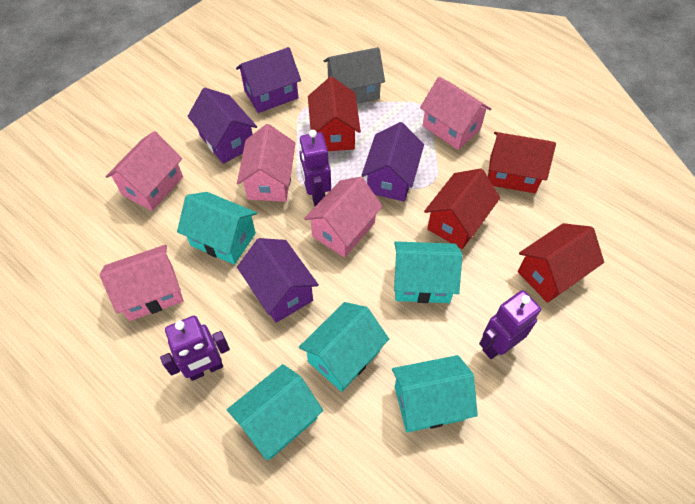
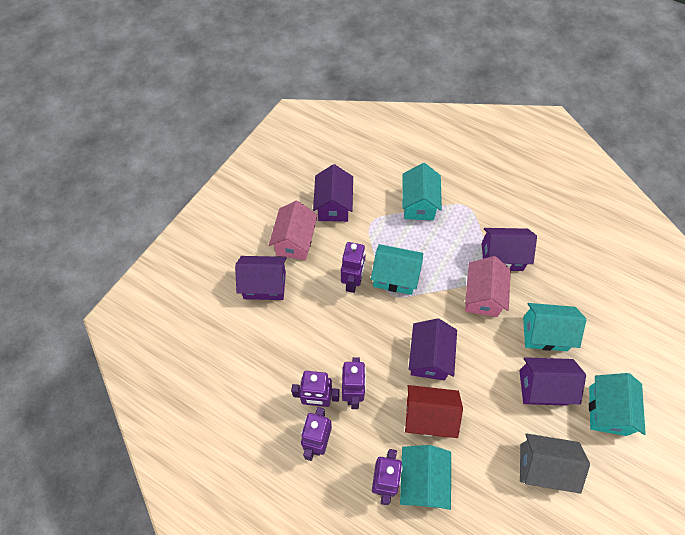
pink house: [100,245,184,321] [105,131,183,211] [237,124,296,202] [304,177,383,258] [420,77,491,150] = 5 -> [269,201,318,260] [465,256,511,317] = 2
purple house: [187,88,257,164] [236,47,301,113] [237,238,319,323] [361,122,424,202] = 4 -> [235,256,286,300] [313,164,353,222] [409,318,457,380] [481,228,537,271] [519,357,586,406] = 5
purple robot: [160,315,230,381] [299,130,331,206] [479,290,541,359] = 3 -> [291,371,340,407] [301,407,332,461] [341,242,366,293] [342,357,366,409] [372,449,403,505] = 5
red house: [308,77,361,151] [424,168,500,249] [488,132,556,193] [518,223,604,303] = 4 -> [405,385,463,438] = 1

